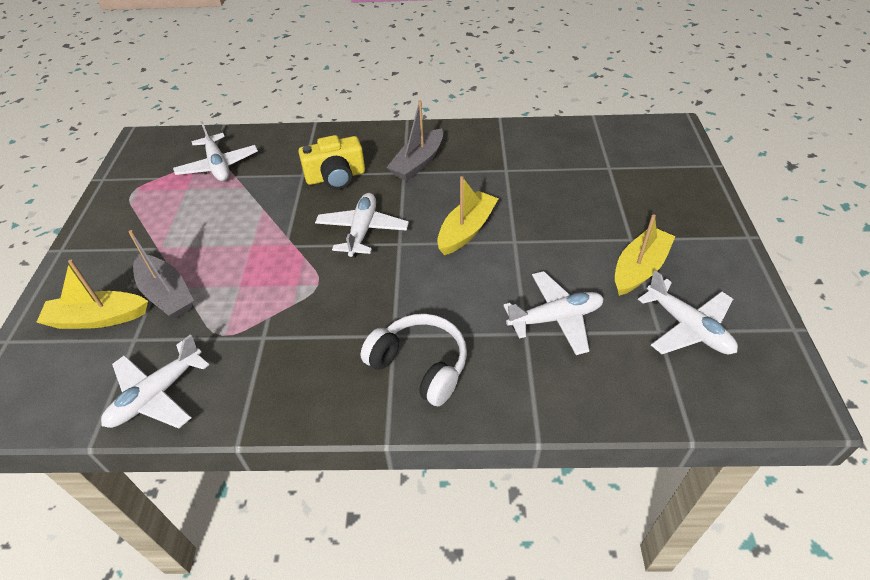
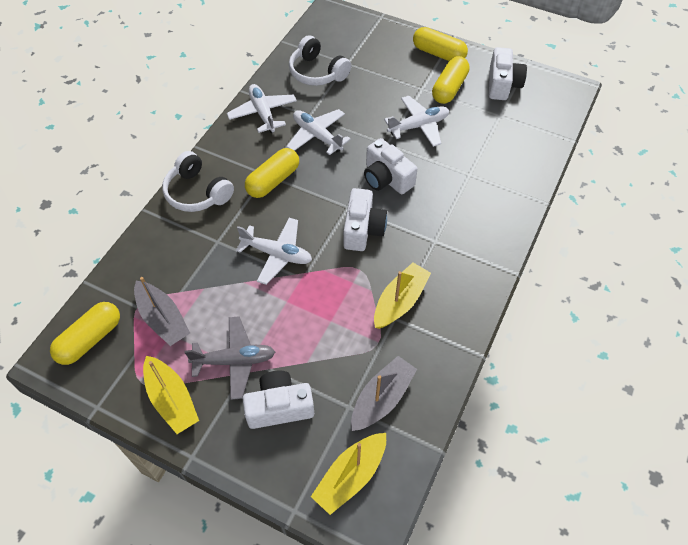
grey plane: none = 0 -> [184,316,275,400] = 1
white camera: none = 0 -> [243,371,314,429] [343,188,387,251] [364,138,417,194] [489,47,527,100] = 4
white headphones: [361,314,467,406] = 1 -> [162,151,234,212] [289,35,351,86] = 2
white plane: [101,334,209,428] [173,121,258,181] [315,193,409,258] [503,271,604,355] [638,270,738,355] = 5 -> [227,84,297,133] [236,218,312,285] [286,109,351,155] [384,96,449,147] = 4
yellow camera: [298,135,365,190] = 1 -> none = 0
yellow capsule: none = 0 -> [50,302,120,365] [245,148,299,198] [413,27,468,61] [432,56,470,104] = 4

